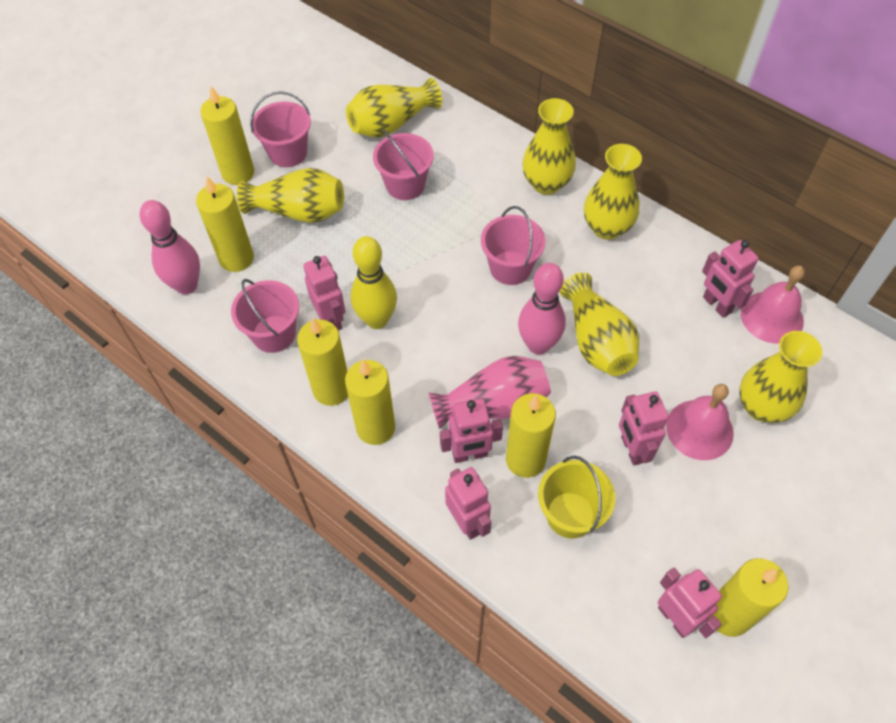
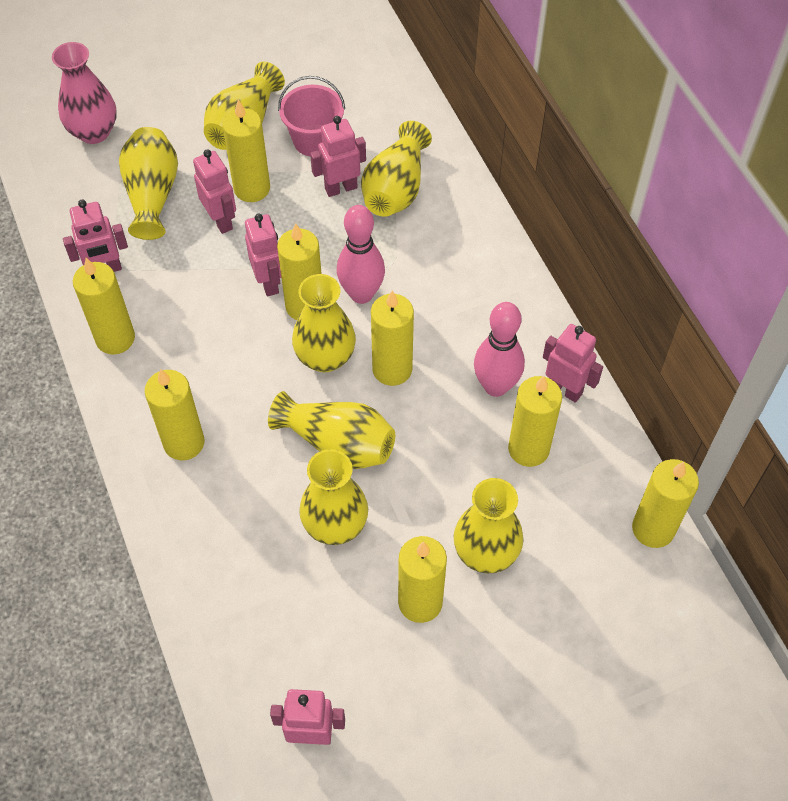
pink bell: [666,384,734,460] [741,266,805,344] = 2 -> none = 0
pink bucket: [231,279,299,353] [250,91,311,167] [373,129,434,200] [481,206,546,285] = 4 -> [278,76,345,157] = 1
yellow bowling pin: [351,236,397,329] = 1 -> none = 0
yellow bucket: [538,456,615,538] = 1 -> none = 0
yellow candle: [196,176,254,272] [200,86,254,185] [297,318,348,406] [345,360,395,445] [506,393,556,478] [709,558,788,637] = 6 -> [73,258,135,355] [145,369,205,460] [222,99,270,202] [277,223,322,320] [371,290,414,386] [398,536,447,623] [508,376,562,467] [632,459,699,548] = 8
yellow vase: [237,168,344,223] [346,78,442,138] [522,98,576,195] [559,272,639,376] [584,144,642,240] [739,331,822,423] = 6 -> [119,127,178,240] [204,61,285,150] [268,391,395,469] [292,274,356,372] [299,449,368,545] [361,121,432,217] [454,478,523,573] = 7

